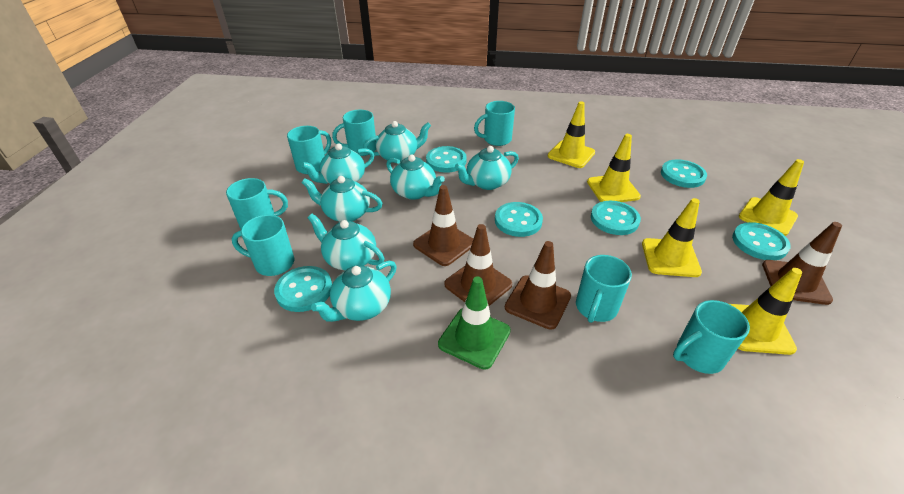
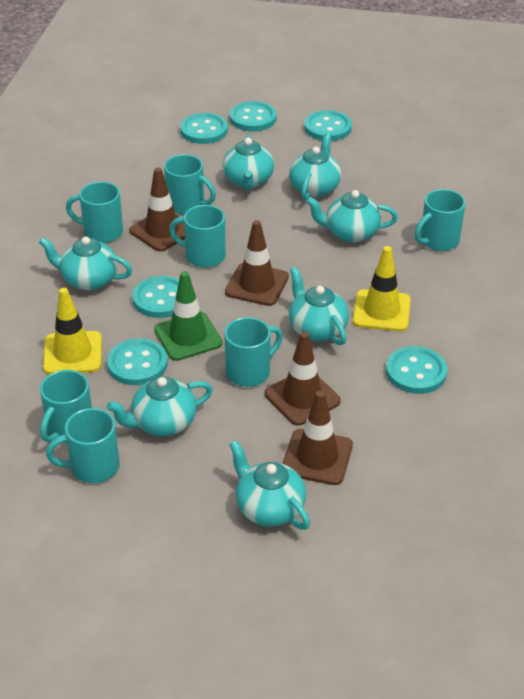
yellow traffic cone: [548,101,595,168] [587,134,641,202] [642,198,702,277] [730,268,802,355] [739,159,804,236] = 5 -> [43,288,102,375] [353,246,411,332] = 2

